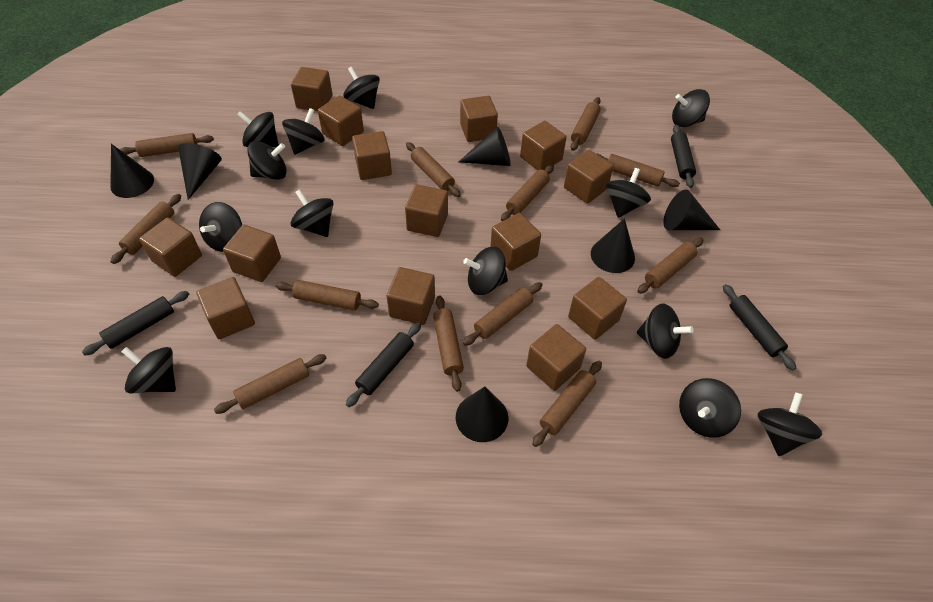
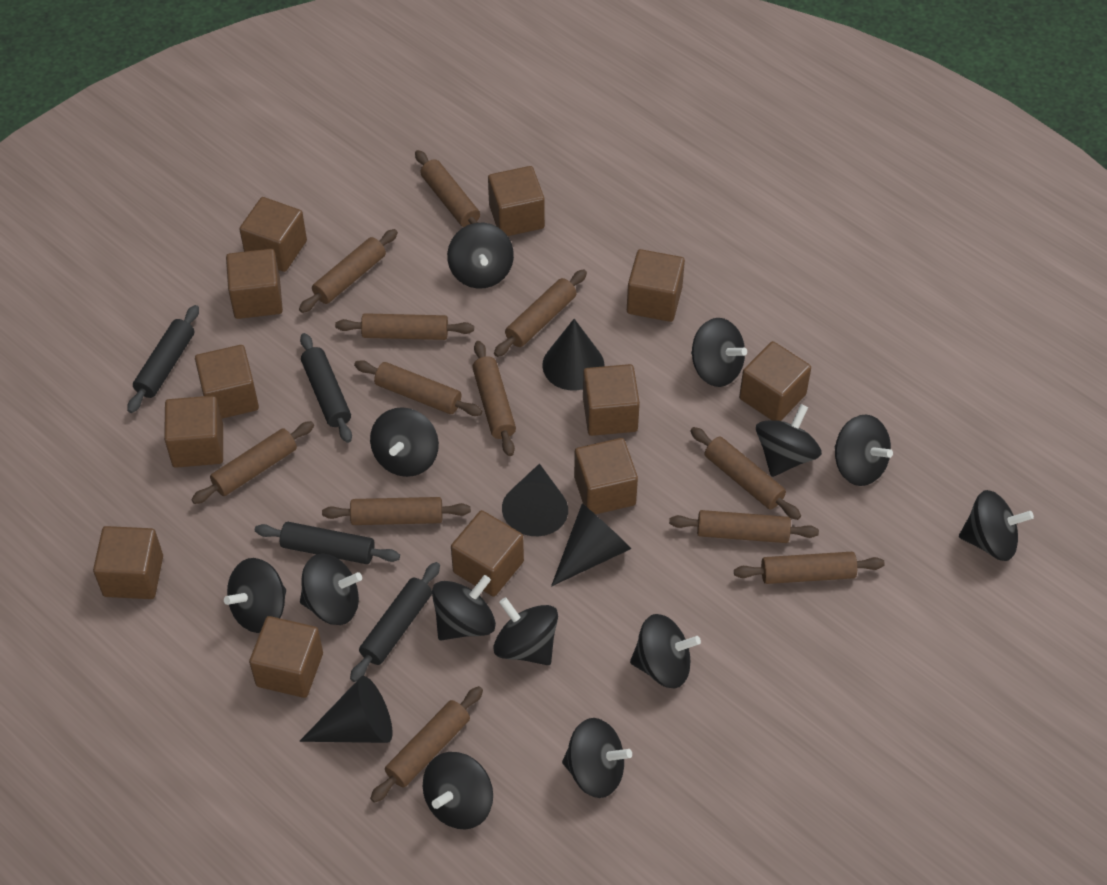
black cone: [110,144,154,198] [178,143,222,200] [456,386,508,442] [459,127,511,166] [591,218,635,273] [663,189,720,230] = 6 -> [300,676,392,743] [502,464,568,536] [542,319,605,391] [551,504,631,586] = 4
brown cube: [139,217,202,277] [196,277,255,339] [223,225,281,282] [291,67,332,111] [318,96,364,146] [352,131,392,180] [387,267,435,325] [405,184,448,237] [460,96,498,142] [490,213,541,271] [520,121,567,171] [526,324,586,391] [564,150,614,204] [568,277,627,340] = 14 -> [93,526,163,599] [164,396,223,468] [195,345,259,418] [226,249,283,319] [239,197,307,272] [249,616,323,698] [451,510,524,597] [488,166,545,236] [574,438,638,514] [583,364,640,436] [627,249,685,322] [739,341,811,421] = 12

